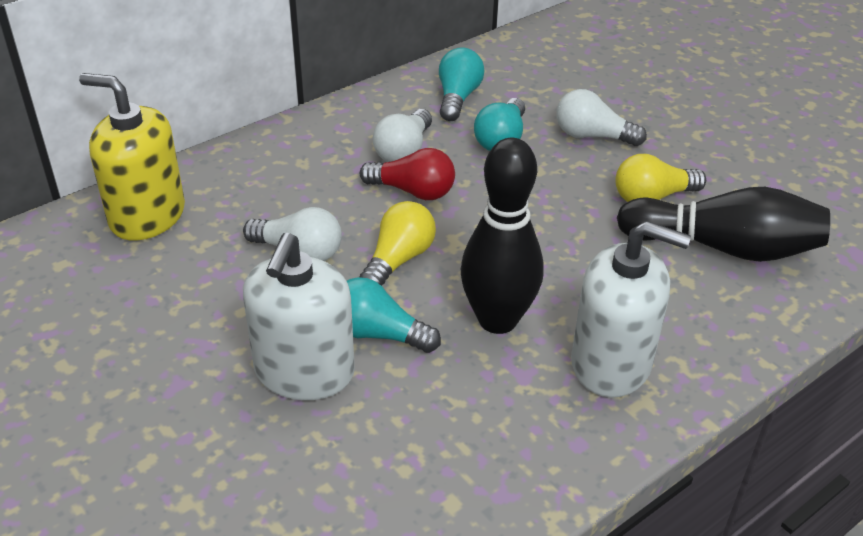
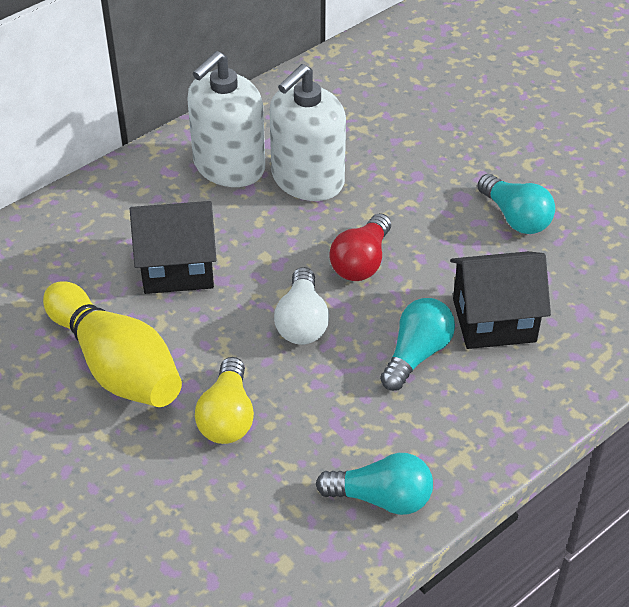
black bowling pin: [461,138,544,334] [617,187,830,262] = 2 -> none = 0
black house: none = 0 -> [130,201,217,294] [450,251,551,349] = 2
white light bulb: [243,207,342,261] [373,109,432,162] [556,89,647,146] = 3 -> [274,267,329,345] = 1
yellow bowling pin: none = 0 -> [43,281,182,407] = 1
yellow light bulb: [360,201,436,286] [615,154,706,202] = 2 -> [195,357,254,444] = 1
yellow soap dispenser: [79,73,185,240] = 1 -> none = 0

